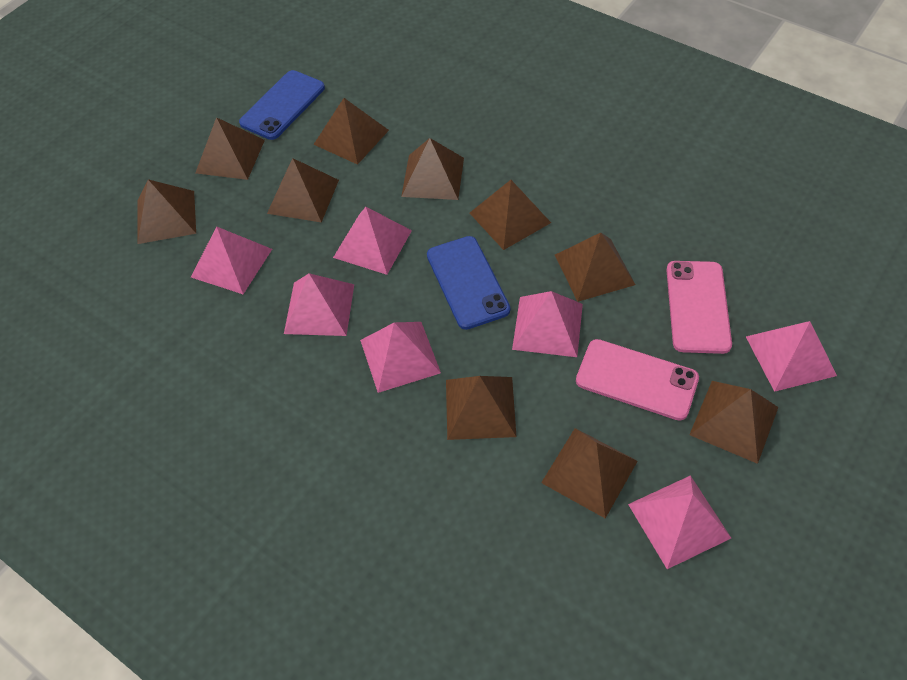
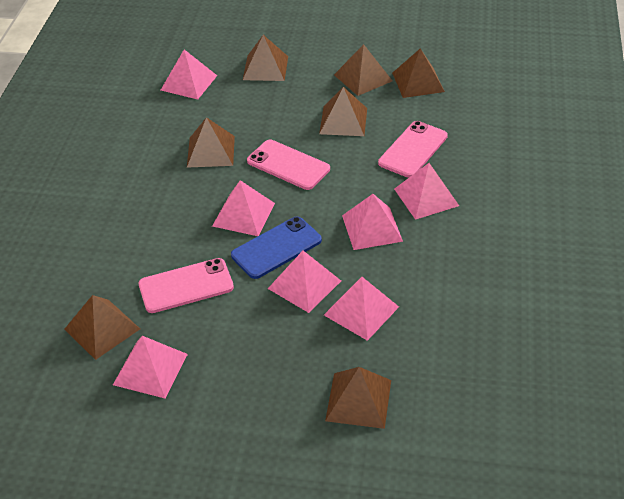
blue phone: [239,70,325,140] [427,236,510,330] = 2 -> [231,217,322,279] = 1
brown pyramid: [137,179,196,244] [195,117,265,180] [267,158,339,223] [313,98,389,165] [401,138,464,200] [446,376,516,440] [470,180,551,250] [541,428,638,518] [555,233,635,302] [689,381,778,464] = 10 -> [64,295,140,360] [187,117,235,168] [243,35,288,81] [319,87,367,136] [325,367,391,429] [334,44,392,96] [392,48,445,98] = 7
pink phone: [576,339,699,421] [666,261,732,354] = 2 -> [138,258,234,313] [247,140,330,190] [378,121,448,178] = 3

